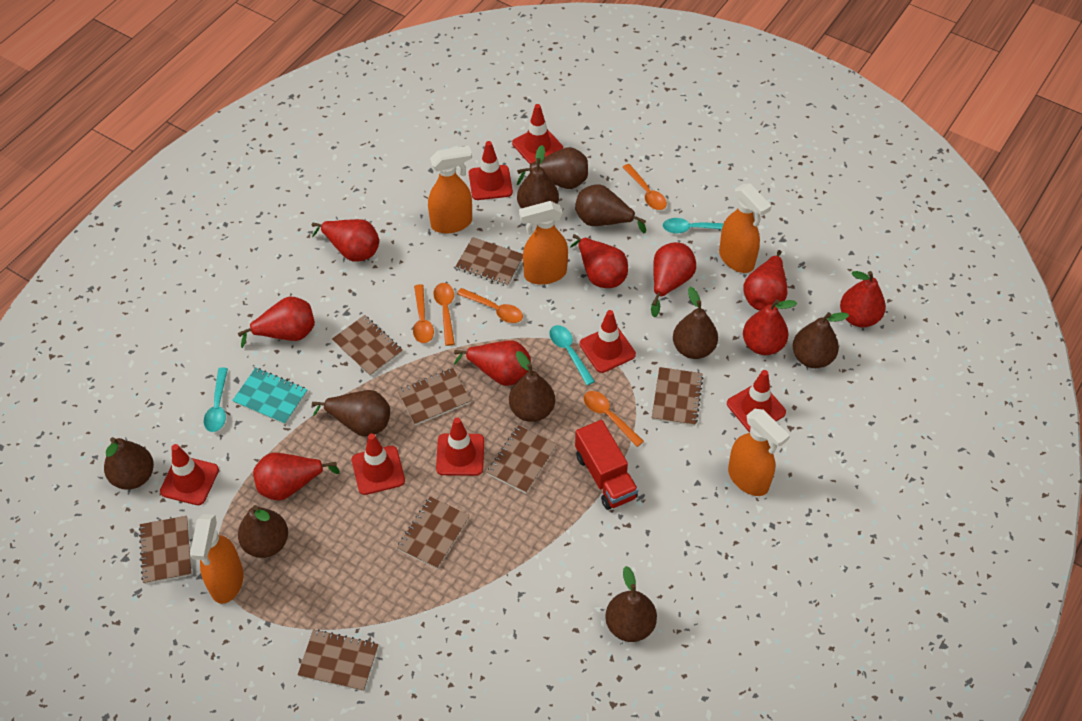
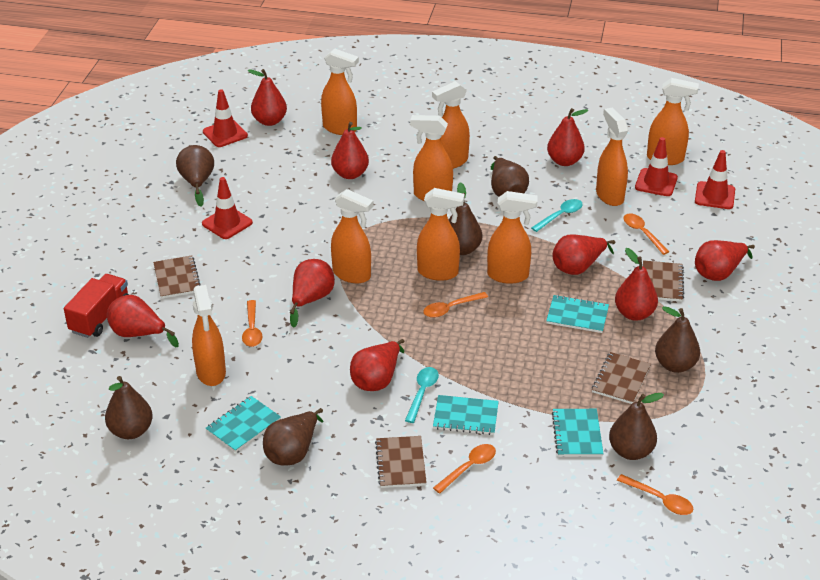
brown notebook: [139,516,192,584] [298,629,378,691] [332,315,403,376] [397,368,471,425] [397,497,470,569] [455,237,523,286] [487,425,557,493] [652,367,703,426] = 8 -> [153,256,201,299] [375,436,427,488] [592,352,651,404] [643,260,684,302] = 4
brown pear: [104,437,154,490] [238,505,288,558] [312,390,390,437] [509,351,555,422] [517,145,559,208] [517,147,588,189] [575,184,646,233] [605,566,657,642] [673,287,718,359] [793,312,849,368] = 10 -> [105,376,153,439] [176,145,214,206] [263,408,323,466] [449,182,482,255] [491,156,529,197] [609,393,664,460] [655,306,700,373] = 7
orange spray bottle: [190,514,243,604] [428,146,472,234] [519,201,568,285] [719,183,772,273] [728,409,790,496] = 5 -> [192,285,226,386] [321,49,359,135] [331,189,374,283] [410,115,453,201] [417,188,465,281] [432,81,470,169] [487,191,538,284] [596,108,628,206] [647,78,699,165] = 9
red traffic cone: [160,444,219,505] [352,434,405,495] [436,418,484,476] [469,141,513,200] [512,104,563,164] [580,310,636,373] [727,370,786,432] = 7 -> [202,177,253,239] [203,89,248,147] [635,137,678,196] [695,150,735,209] = 4
turquoise notebook: [232,368,308,425] = 1 -> [206,396,281,452] [433,395,499,435] [546,295,609,333] [552,409,604,457] = 4
turquoise spoon: [204,368,228,432] [549,325,595,385] [663,218,724,234] = 3 -> [405,367,439,423] [531,199,583,232] = 2

